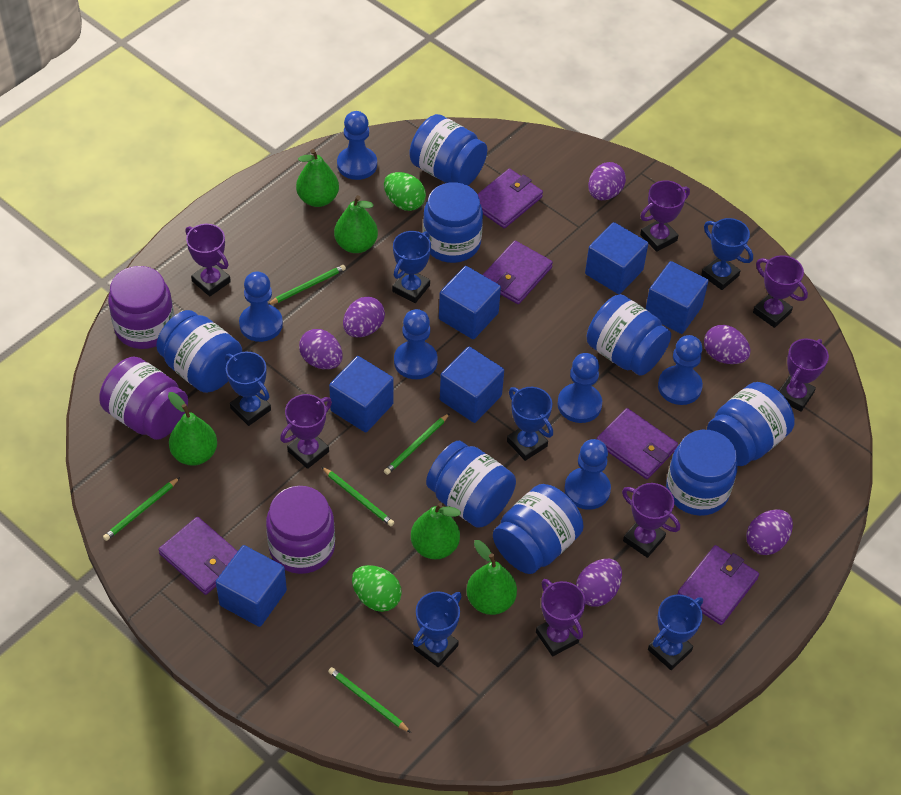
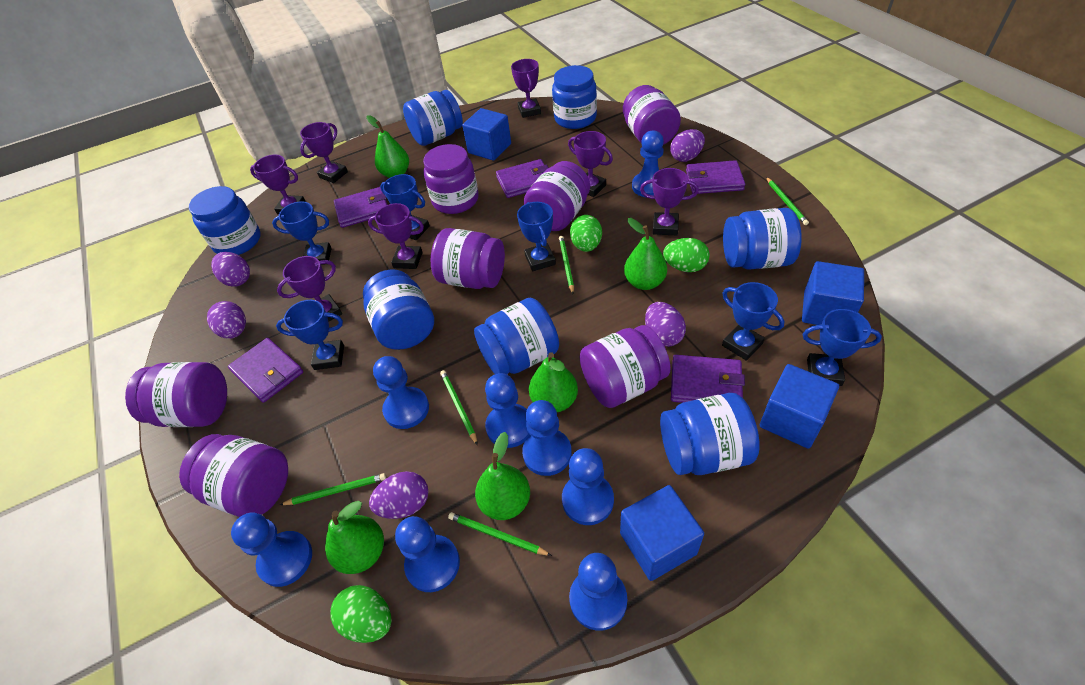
blue cube: [216,545,287,627] [329,356,394,433] [439,266,501,339] [440,347,504,423] [585,222,648,294] [646,261,708,334] = 6 -> [462,108,511,161] [620,485,704,581] [760,364,839,449] [802,261,864,325] = 4
blue jar: [156,310,242,393] [409,114,487,186] [423,182,483,263] [426,441,516,528] [493,484,584,574] [587,294,671,376] [666,430,738,516] [707,382,795,466] = 8 -> [189,186,261,255] [363,270,434,350] [403,90,463,146] [474,298,559,374] [552,65,597,129] [660,393,760,475] [723,208,802,270] = 7
blue pawn: [239,272,283,342] [337,111,377,180] [394,309,438,379] [557,353,602,423] [564,439,611,510] [658,335,703,405] = 6 -> [231,512,312,587] [373,356,429,429] [395,516,460,592] [485,373,530,448] [522,400,572,476] [562,448,614,525] [569,553,627,631] [632,131,664,197] = 8
green egg: [352,565,402,612] [384,172,426,211] = 2 -> [330,585,391,643] [570,215,602,252] [663,238,710,272] = 3
purple egg: [299,329,343,369] [343,297,385,337] [576,559,622,607] [588,162,626,200] [704,325,750,364] [746,509,793,555] = 6 -> [207,301,246,339] [211,252,250,287] [369,471,428,519] [645,302,686,347] [670,129,705,162] = 5
purple jar: [99,356,188,440] [108,266,174,349] [266,486,335,574] = 3 -> [125,362,227,427] [179,434,288,517] [423,144,478,214] [431,228,505,289] [524,161,590,231] [580,325,671,408] [623,85,681,145] = 7

